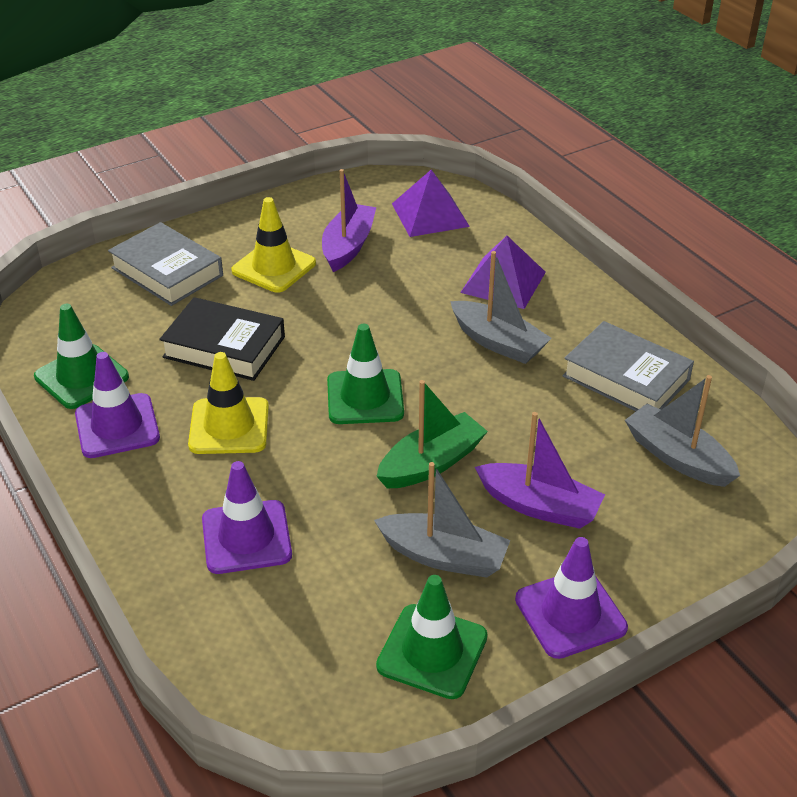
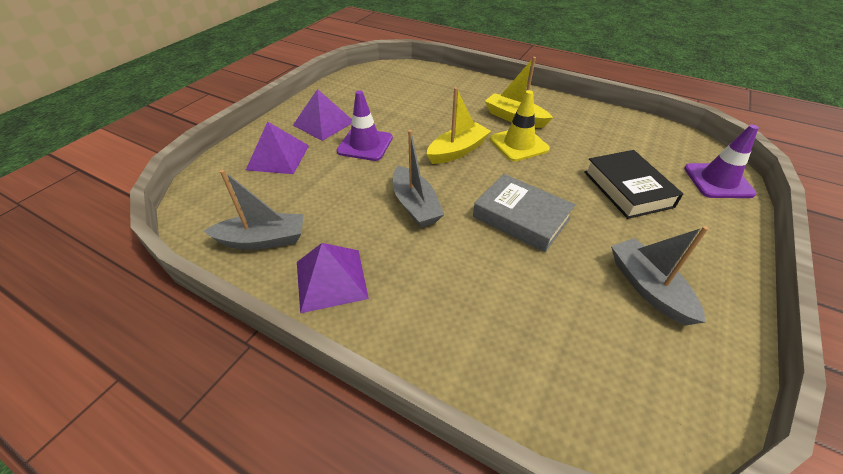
green boat: [376,380,488,489] = 1 -> none = 0
green traffic cone: [34,304,129,409] [327,324,404,424] [376,575,488,699] = 3 -> none = 0
grey book: [108,222,223,306] [562,321,694,411] = 2 -> [473,174,575,252] = 1
purple boat: [322,169,376,272] [475,412,605,529] = 2 -> none = 0
purple pyramid: [392,170,470,237] [460,236,546,309] = 2 -> [246,121,309,174] [293,89,352,141] [297,243,369,313] = 3
purple traffic cone: [75,352,160,458] [202,461,292,574] [515,537,628,659] = 3 -> [337,91,393,161] [684,125,759,198] = 2
yellow boat: none = 0 -> [426,87,491,164] [485,57,553,128] = 2
yellow traffic cone: [188,352,269,454] [231,197,316,293] = 2 -> [490,90,550,161] = 1

